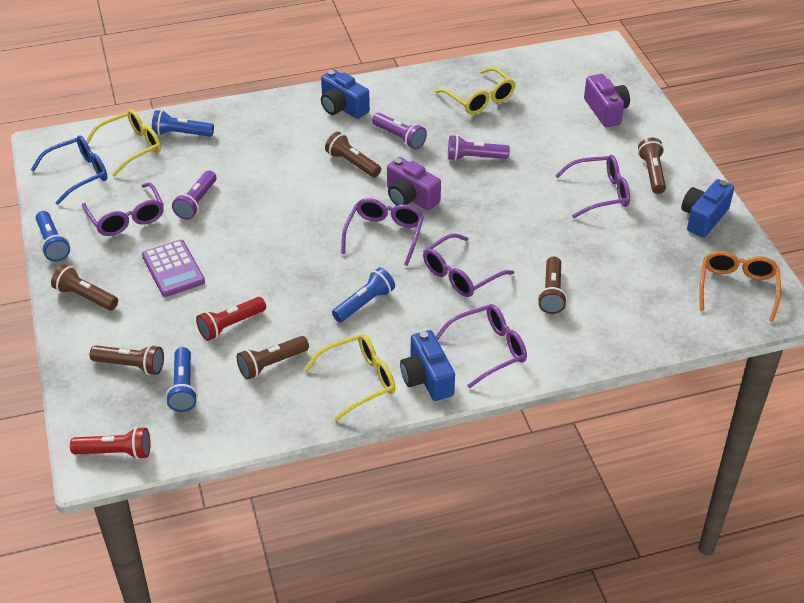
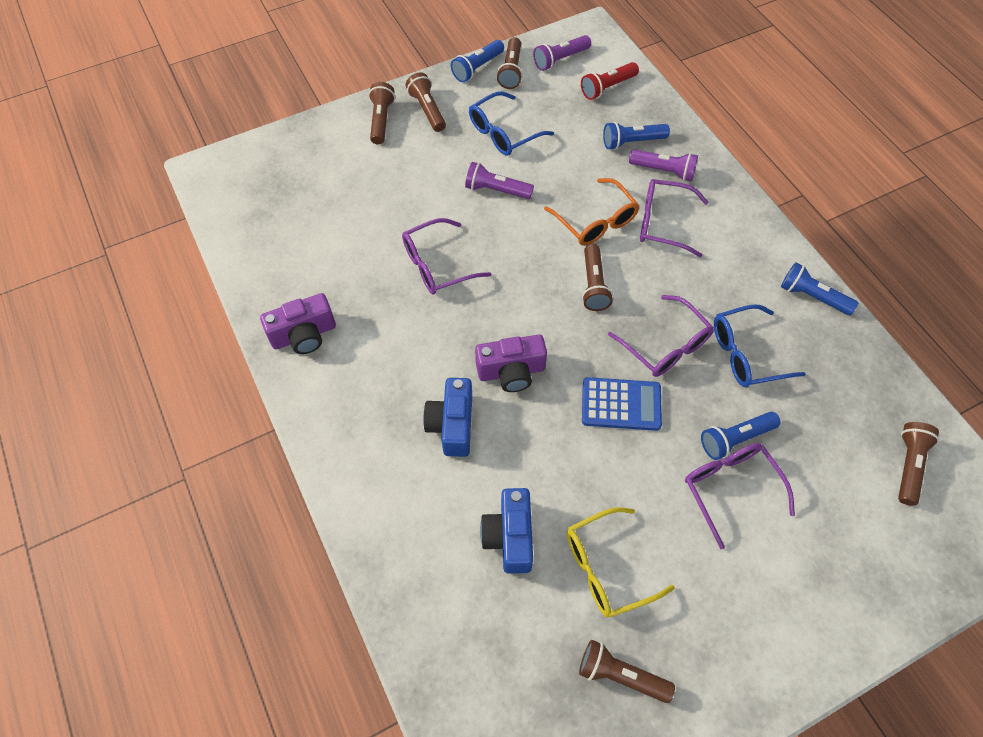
blue calculator: none = 0 -> [582,377,662,431] = 1
blue camera: [321,70,370,119] [400,330,455,401] [681,179,734,238] = 3 -> [423,378,472,457] [480,488,533,574] = 2
blue glasses: [31,135,108,205] = 1 -> [469,91,554,155] [714,304,806,387] = 2
purple calculator: [142,240,205,297] = 1 -> none = 0
purple glasses: [82,182,164,236] [341,198,424,266] [423,233,514,297] [435,304,527,388] [555,155,630,218] = 5 -> [402,218,491,295] [608,295,714,377] [640,179,708,257] [685,443,795,549] = 4
red flashlight: [70,427,150,459] [196,297,266,341] = 2 -> [581,62,639,100] = 1
yellow glasses: [86,109,161,177] [304,334,395,421] [435,67,515,114] = 3 -> [567,507,675,617] = 1

